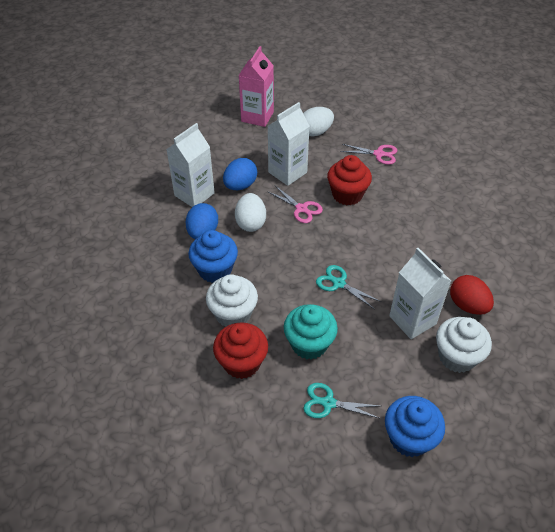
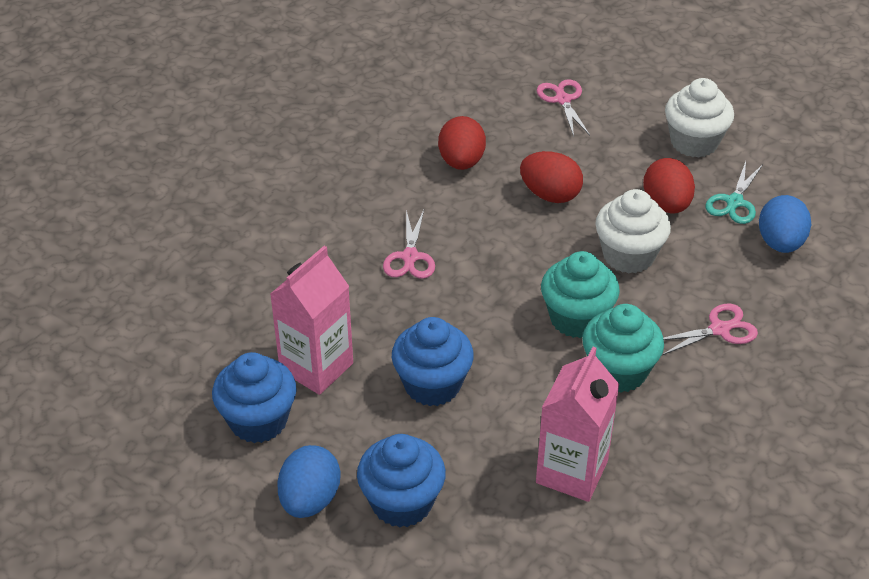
blue cupcake: [188,230,238,283] [385,396,445,457] = 2 -> [212,352,297,443] [357,434,446,528] [392,317,474,406] = 3
pink carton: [238,46,274,127] = 1 -> [270,246,353,395] [536,347,620,502] = 2
pink scissors: [267,186,323,223] [340,144,397,165] = 2 -> [383,210,435,279] [537,79,590,137] [661,304,758,356] = 3
red cupcake: [213,322,268,379] [327,155,372,205] = 2 -> none = 0
red egg: [450,275,494,315] = 1 -> [438,116,486,170] [520,151,583,203] [643,158,695,213] = 3
turquoise cupcake: [284,304,338,360] = 1 -> [541,251,620,338] [582,304,664,393] = 2
turquoise scissors: [303,383,381,419] [316,265,381,309] = 2 -> [705,161,763,224] = 1
white carton: [166,123,215,207] [268,102,310,186] [389,248,451,339] = 3 -> none = 0
white egg: [235,193,266,232] [303,107,334,137] = 2 -> none = 0

